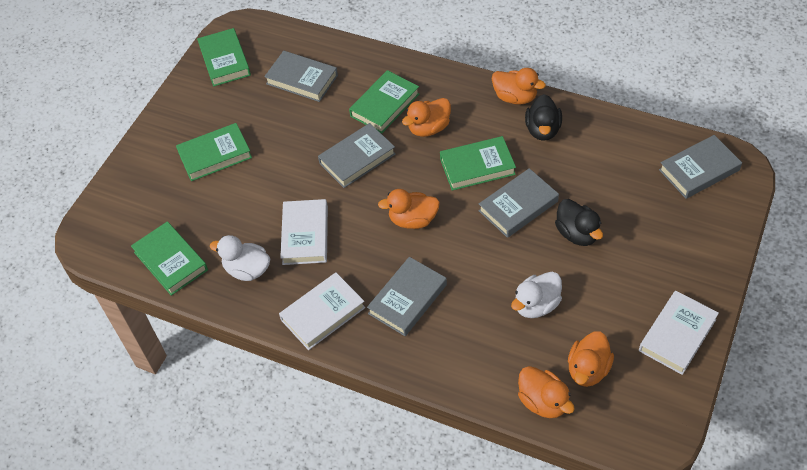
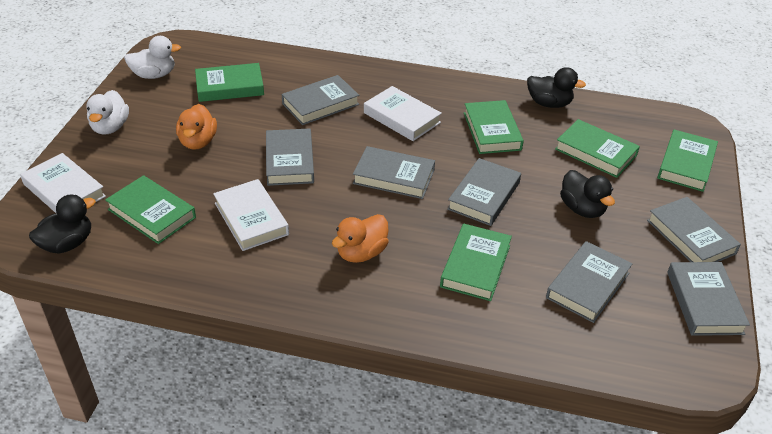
black duck: [525,94,562,141] [555,199,603,246] = 2 -> [29,195,96,254] [527,67,586,108] [560,170,615,218] = 3
green book: [131,222,208,296] [176,123,252,181] [197,28,251,87] [349,70,419,133] [440,136,516,191] = 5 -> [105,175,196,244] [195,63,264,102] [440,224,512,301] [464,100,524,154] [555,119,640,178] [657,130,718,192] = 6
grey book: [264,51,338,102] [318,123,395,188] [367,257,447,336] [479,168,559,238] [659,135,742,199] = 5 -> [266,129,314,186] [282,75,359,125] [353,146,435,199] [447,158,521,226] [546,241,633,323] [647,197,741,262] [667,262,750,336] = 7
orange duck: [378,189,440,229] [402,98,451,137] [492,68,546,105] [518,366,575,418] [568,331,614,387] = 5 -> [176,104,217,150] [332,214,389,263] = 2

